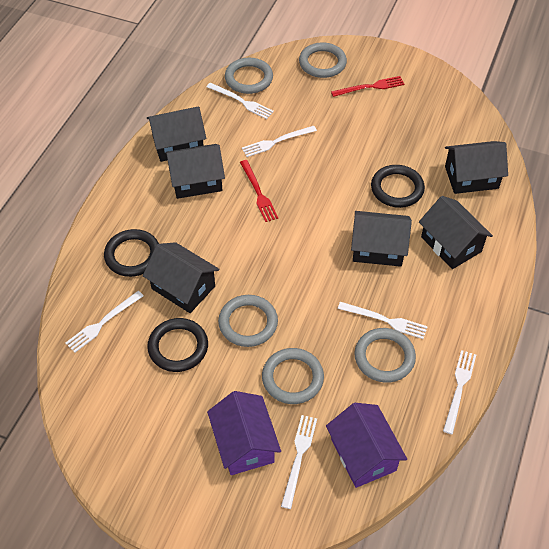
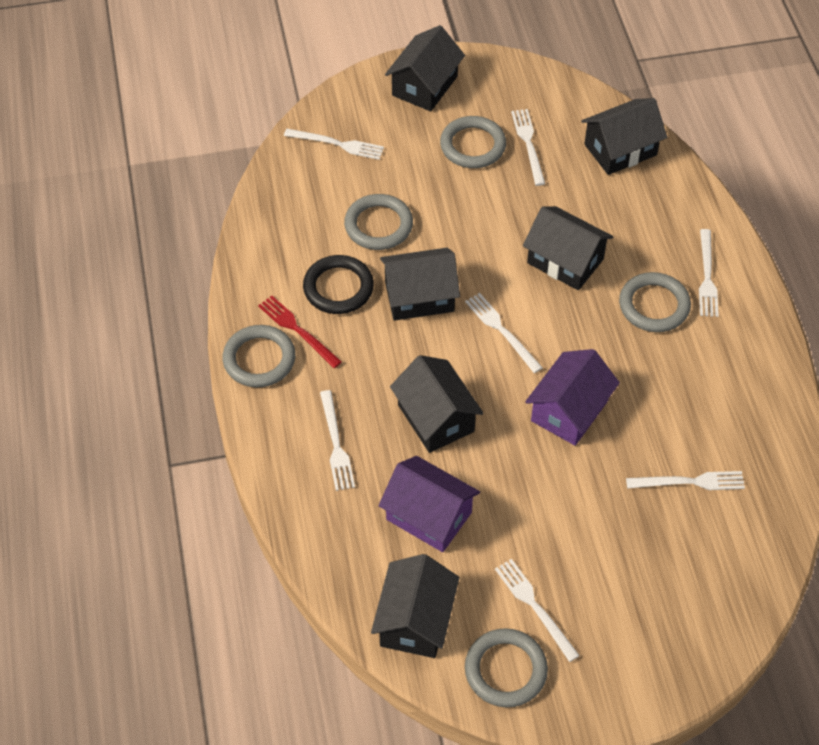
black ring: [104,229,159,277] [147,318,208,372] [371,165,425,208] = 3 -> [303,255,374,314] = 1
red fork: [240,160,278,222] [331,76,404,97] = 2 -> [258,296,342,368] = 1
white fork: [65,291,144,353] [207,83,274,119] [242,126,317,157] [281,415,317,509] [338,302,428,339] [443,350,476,434] = 6 -> [284,129,384,160] [320,390,355,491] [465,293,543,373] [495,559,580,662] [511,109,545,186] [626,471,745,490] [699,229,719,317] = 7

